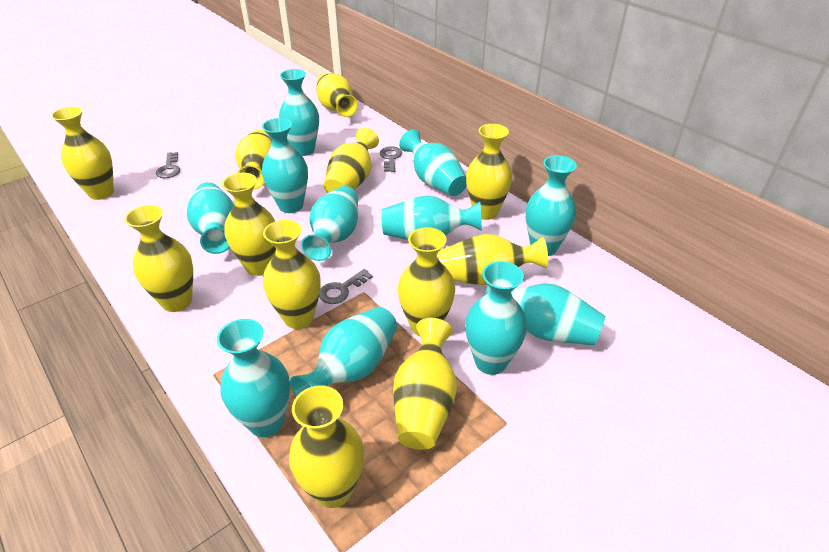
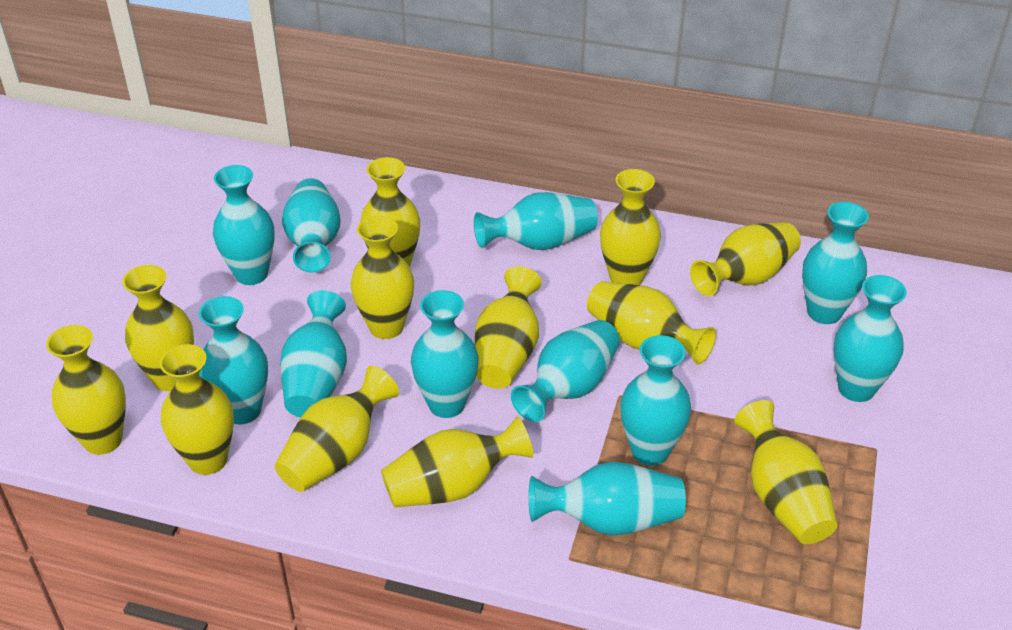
grey key: [156,152,180,178] [319,269,373,304] [380,146,402,172] = 3 -> none = 0

